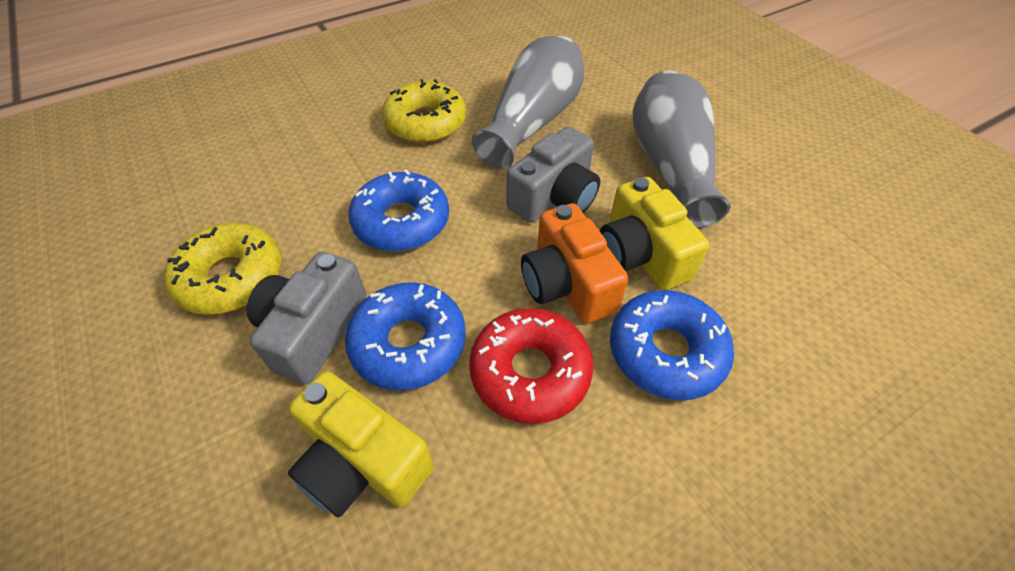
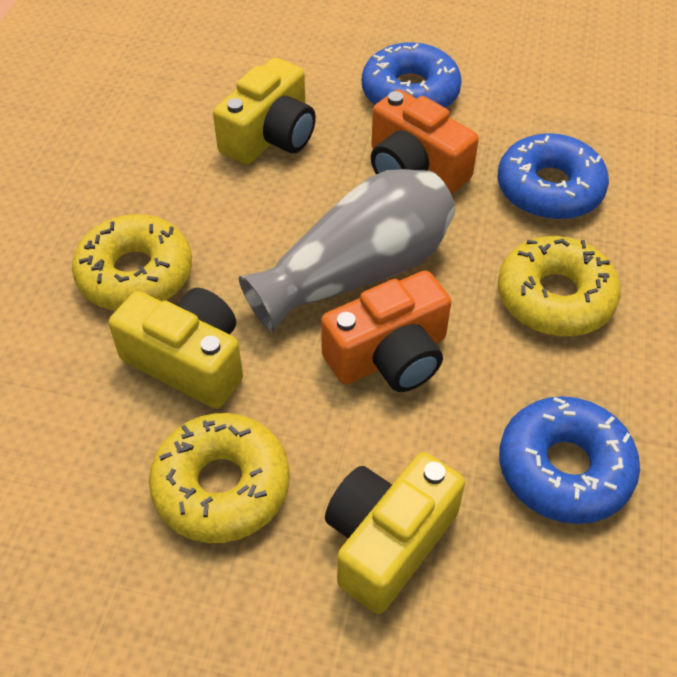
grey camera: [247,252,367,385] [506,127,600,223] = 2 -> none = 0
grey vase: [472,36,584,169] [633,70,731,229] = 2 -> [239,169,455,332] = 1
orange camera: [521,203,628,324] = 1 -> [321,270,451,392] [371,89,479,194] = 2
red donut: [469,308,593,424] = 1 -> none = 0
yellow camera: [288,371,434,517] [600,177,709,290] = 2 -> [109,288,243,409] [213,57,316,165] [325,452,465,614] = 3
yellow donut: [164,223,281,315] [382,79,466,143] = 2 -> [72,214,192,311] [149,413,289,543] [498,236,621,336] = 3

